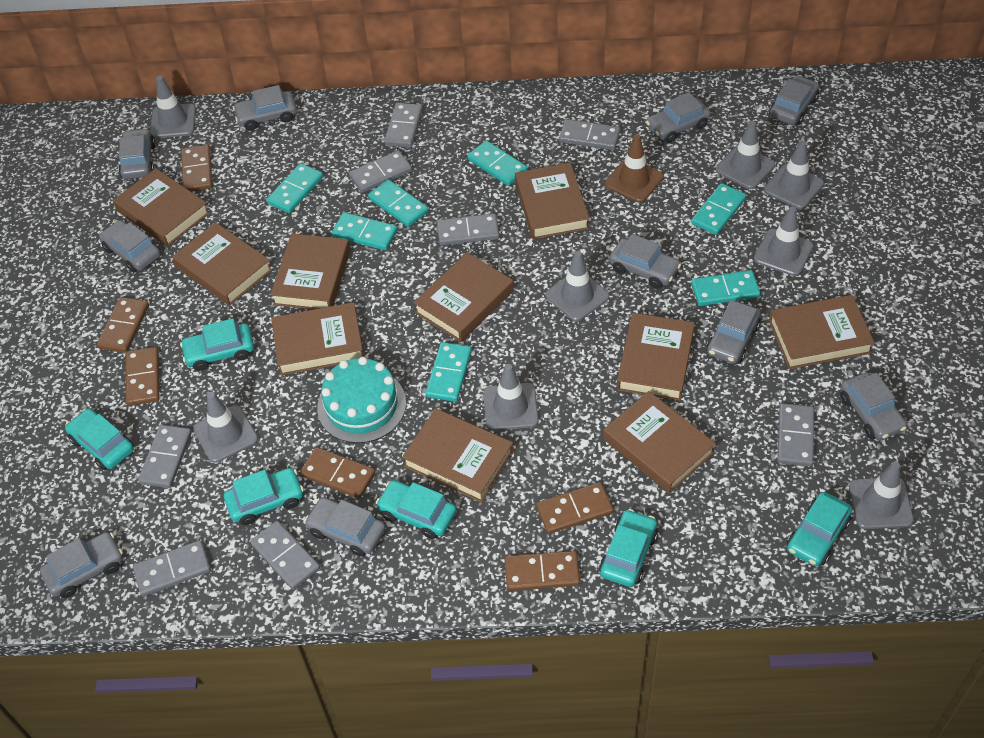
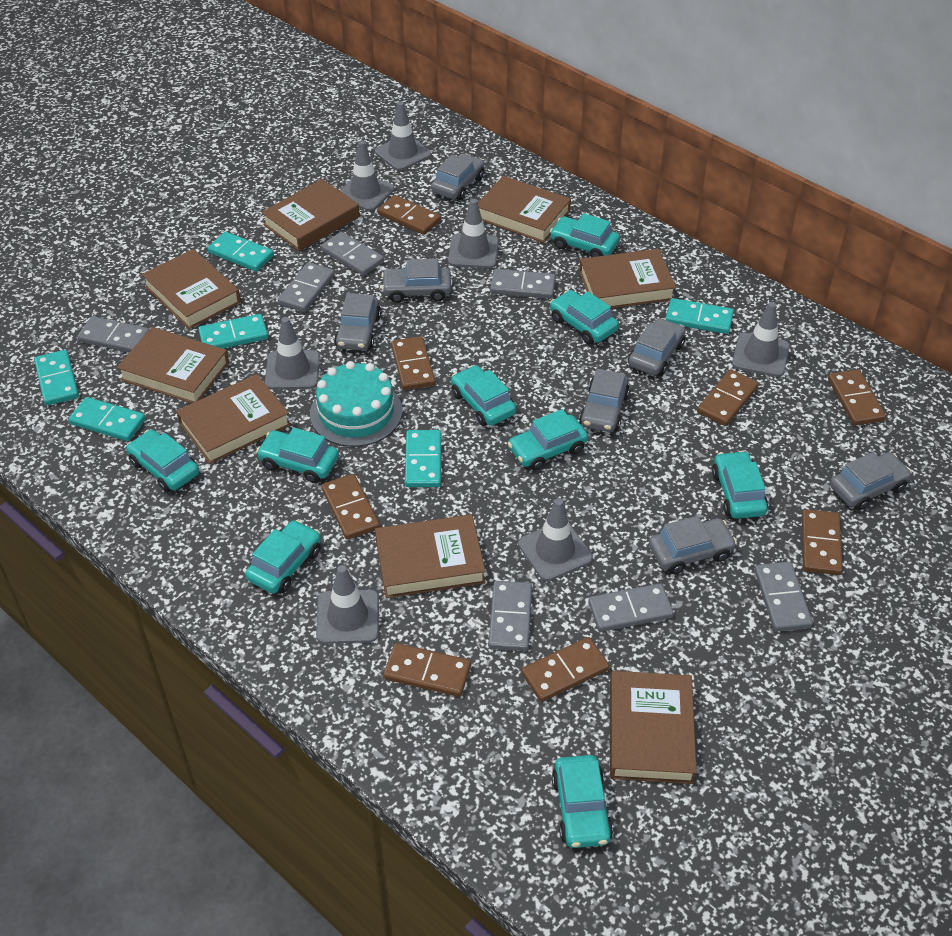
brown book: [113,168,210,247] [172,222,272,306] [270,234,350,310] [272,302,364,376] [402,408,514,503] [413,252,514,342] [515,163,590,240] [603,391,716,494] [617,313,695,401] [769,295,875,369] = 10 -> [117,327,229,403] [142,249,241,329] [176,374,291,464] [261,179,360,251] [375,515,486,598] [478,176,571,243] [579,249,676,309] [610,671,697,784] = 8
brown domino: [97,297,149,353] [126,347,160,406] [181,145,213,192] [300,447,375,499] [505,551,580,591] [536,482,613,534] = 6 -> [321,474,380,540] [377,195,441,235] [383,643,471,697] [391,336,435,390] [521,637,610,702] [697,370,759,426] [802,509,843,575] [828,369,886,426] = 8
brown traffic cone: [605,134,664,203] = 1 -> none = 0
grey car: [40,532,123,598] [99,220,161,273] [119,128,155,179] [233,85,297,131] [305,497,386,557] [609,234,681,289] [646,92,711,143] [706,300,761,364] [769,75,819,125] [840,372,907,440] = 10 -> [334,293,381,350] [381,259,451,303] [431,153,484,200] [579,369,630,432] [628,318,685,376] [649,516,737,574] [830,452,912,510] = 7
grey domino: [133,540,211,597] [138,425,192,488] [250,521,320,590] [349,150,412,193] [384,103,423,148] [437,213,500,246] [559,119,620,150] [777,403,814,467] = 8 -> [77,316,149,353] [278,262,335,312] [321,232,384,276] [489,581,532,651] [490,269,556,299] [588,583,674,632] [754,562,813,631] = 7
grey traffic cone: [150,76,196,138] [193,392,258,463] [483,364,539,431] [545,251,610,321] [716,121,775,189] [754,207,814,276] [764,140,824,209] [849,462,914,529] = 8 -> [265,317,320,390] [316,565,379,644] [340,140,394,211] [375,101,431,171] [448,199,499,268] [518,498,593,581] [732,302,790,377] = 7
turquoise car: [65,408,134,471] [180,318,254,371] [224,468,304,525] [376,480,457,539] [599,509,658,587] [786,492,852,566] = 6 -> [126,430,199,492] [245,520,321,593] [256,428,339,483] [451,365,516,426] [508,409,588,470] [550,213,620,257] [550,290,619,344] [552,755,613,848] [712,451,768,519] = 9
turquoise domino: [267,163,323,213] [332,212,398,250] [368,179,429,227] [426,342,472,402] [467,140,528,186] [691,183,746,235] [691,270,760,306] = 7 -> [34,350,79,406] [69,397,146,441] [198,314,268,348] [208,232,274,272] [405,430,441,487] [666,298,734,334] = 6

